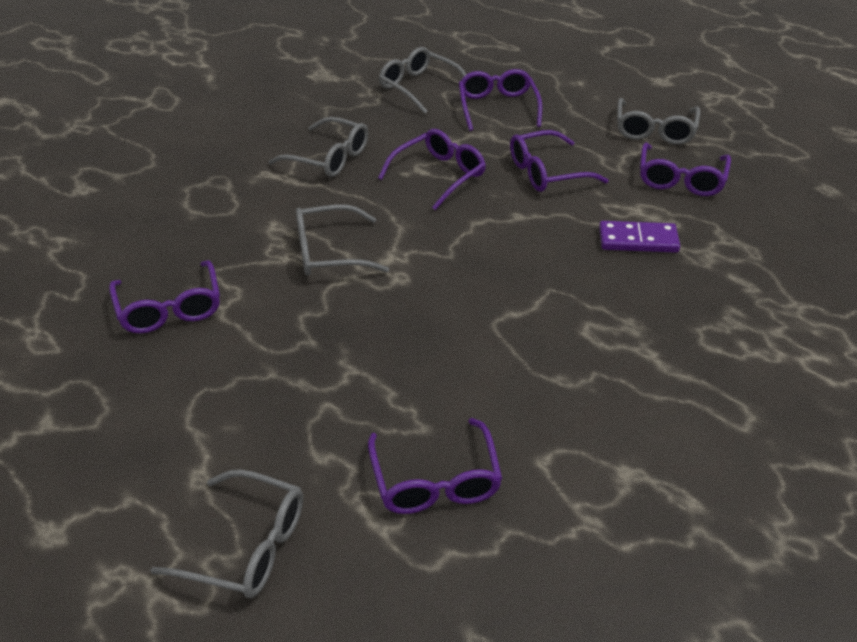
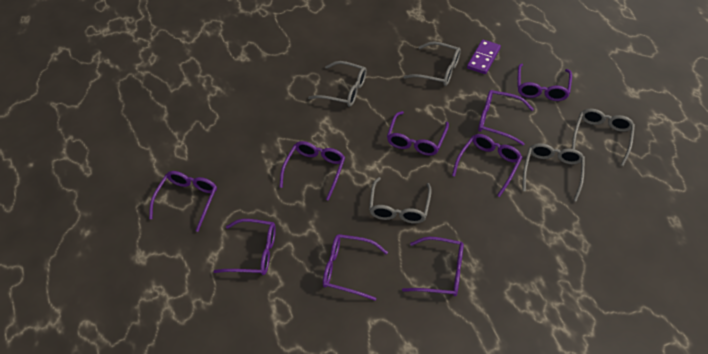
purple glasses: [109,260,220,333] [368,418,502,514] [378,129,486,210] [459,69,542,131] [510,130,608,192] [640,142,731,196] = 6 -> [149,171,217,232] [213,219,276,275] [279,141,345,201] [323,234,388,301] [387,111,449,156] [402,237,464,296] [452,134,522,197] [478,90,534,145] [518,64,572,101] = 9

